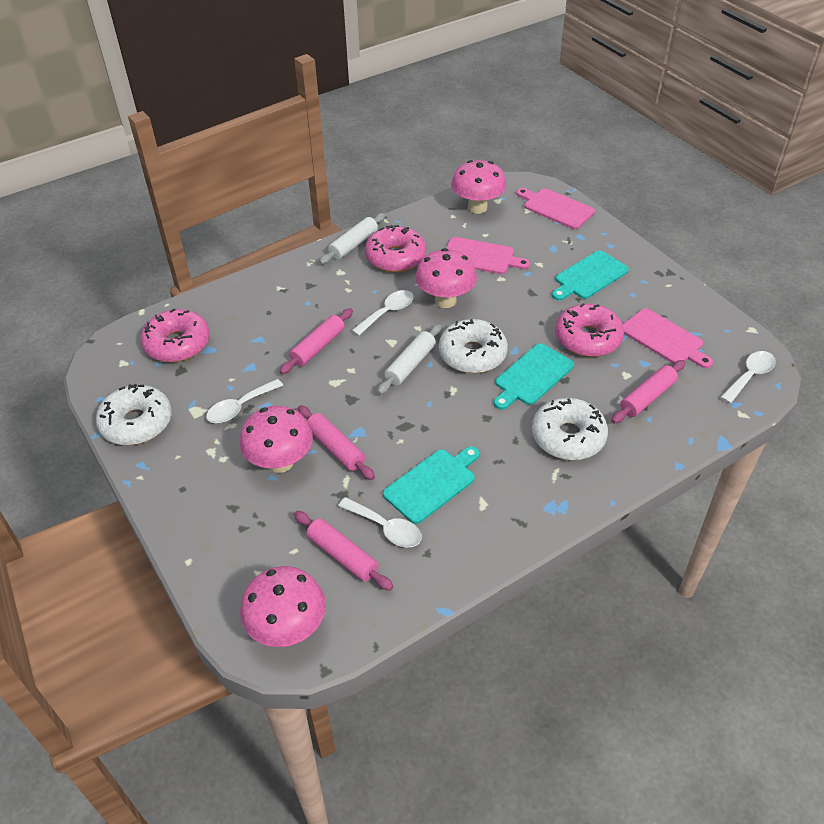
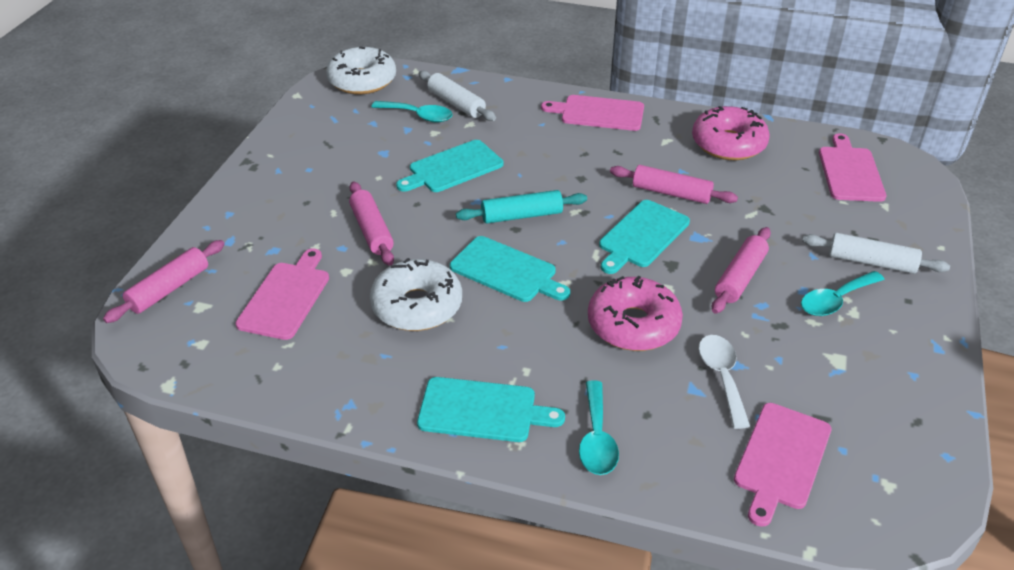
pink cutting board: [446,237,530,274] [516,188,595,229] [623,308,713,368] = 3 -> [235,248,329,340] [541,95,644,131] [734,403,831,527] [819,133,886,202] = 4
pink donut: [140,309,210,362] [365,225,426,272] [555,303,624,357] = 3 -> [588,276,683,351] [692,106,770,160] = 2
pink mushroom: [239,406,313,473] [240,566,326,647] [415,248,477,308] [451,160,506,214] = 4 -> none = 0
turquoise cutting board: [383,446,479,524] [494,343,574,410] [552,250,629,300] = 3 -> [396,140,503,192] [417,377,565,442] [450,236,570,302] [599,200,690,274] = 4
turquoise rolling pin: none = 0 -> [456,190,587,223] = 1
turquoise spoon: none = 0 -> [371,101,453,123] [579,381,619,475] [801,271,885,316] = 3
white donut: [96,384,172,445] [439,319,508,374] [532,398,608,460] = 3 -> [326,46,396,94] [370,258,462,331] = 2
white spoon: [206,379,283,423] [338,497,422,547] [352,290,414,336] [720,351,776,404] = 4 -> [699,335,750,429] = 1

